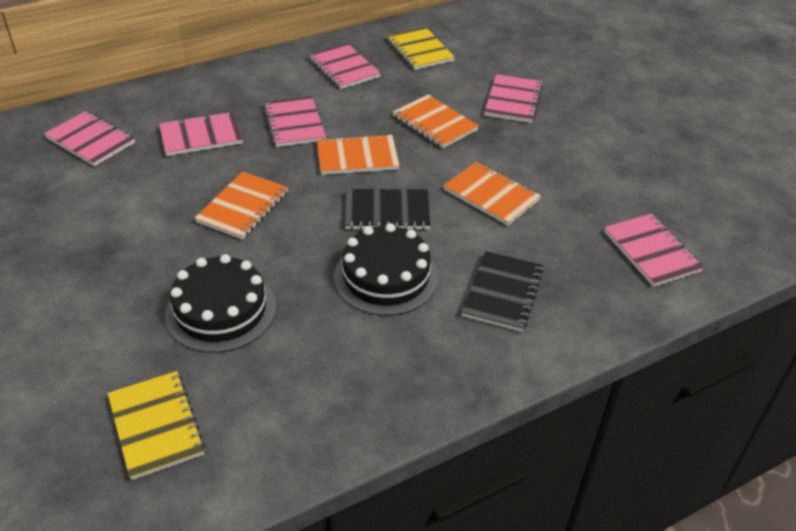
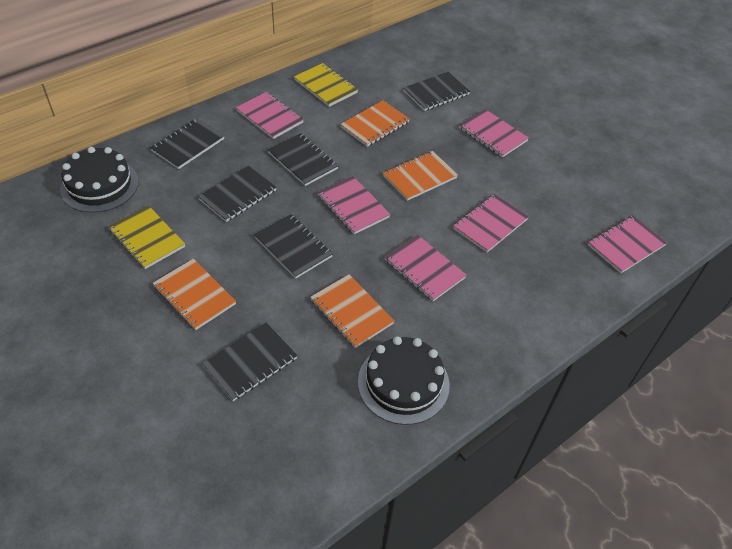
black notebook: [345,189,431,230] [461,251,544,332] = 2 -> [150,118,224,169] [198,166,277,222] [202,322,297,401] [254,214,333,279] [268,133,338,186] [403,72,470,111] = 6

